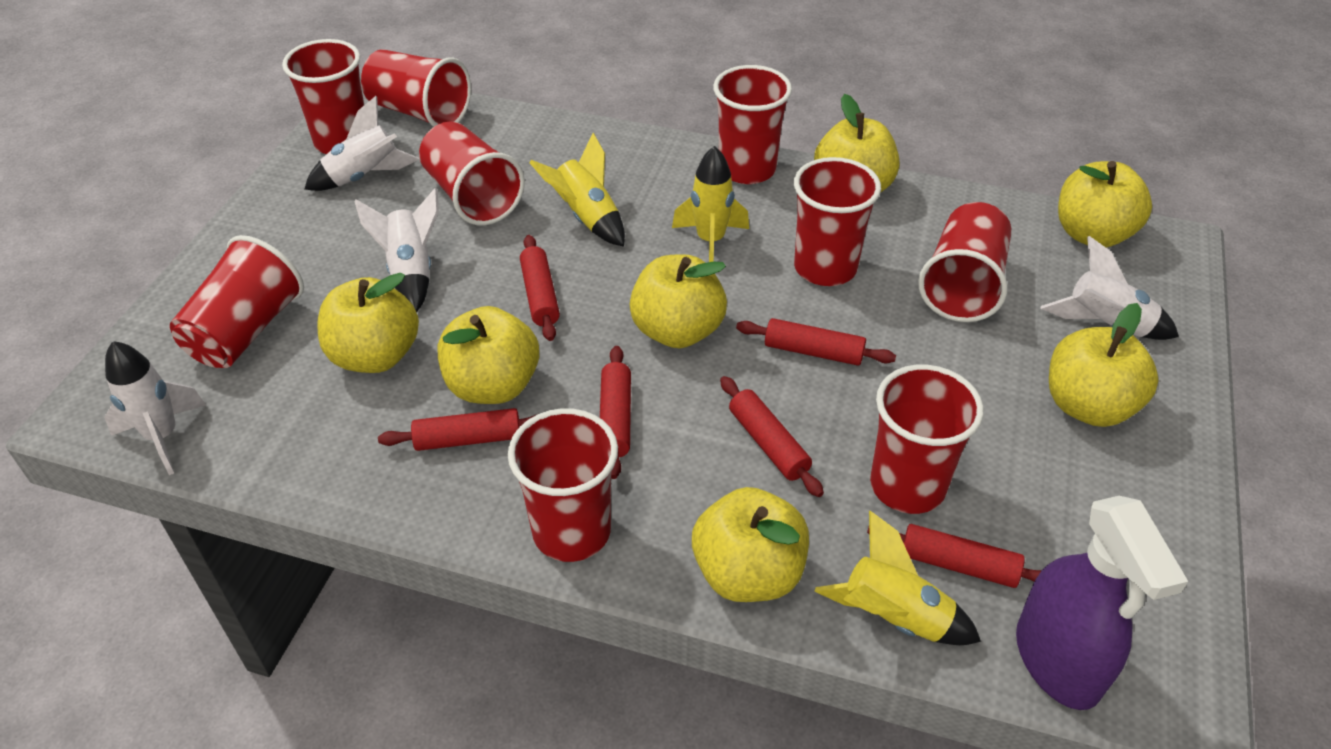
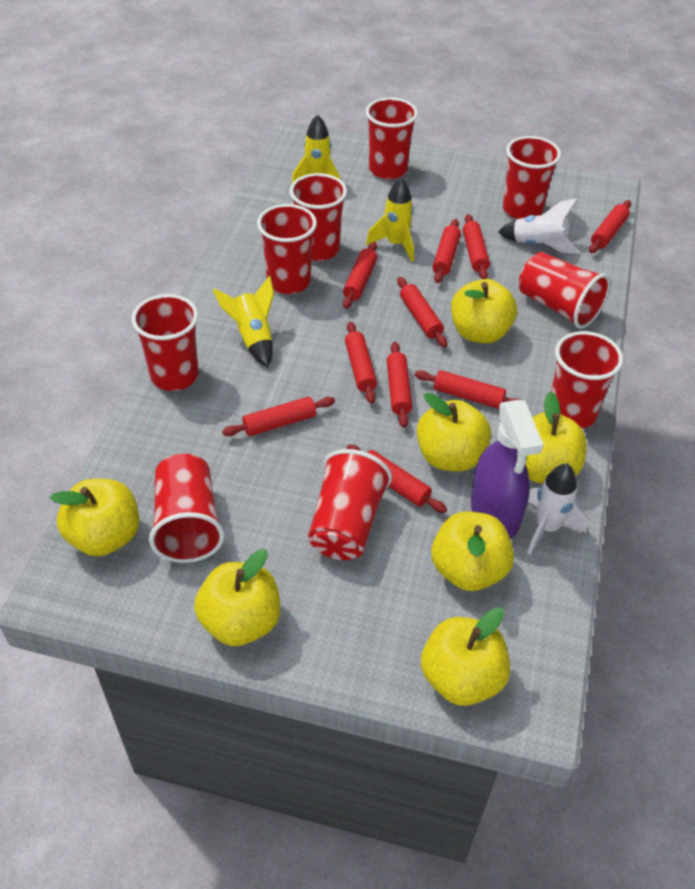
red rolling pin: [378,408,536,451] [520,235,560,341] [600,346,631,479] [720,376,824,497] [736,318,896,366] [867,524,1042,588] = 6 -> [222,397,335,436] [343,242,377,309] [345,322,377,404] [346,445,447,513] [387,342,412,428] [397,277,447,347] [415,370,521,409] [432,219,461,283] [463,214,490,279] [589,200,631,253] = 10
white rocket: [104,341,206,475] [304,96,420,191] [354,188,439,313] [1041,236,1179,340] = 4 -> [498,198,579,254] [527,464,588,555] = 2

